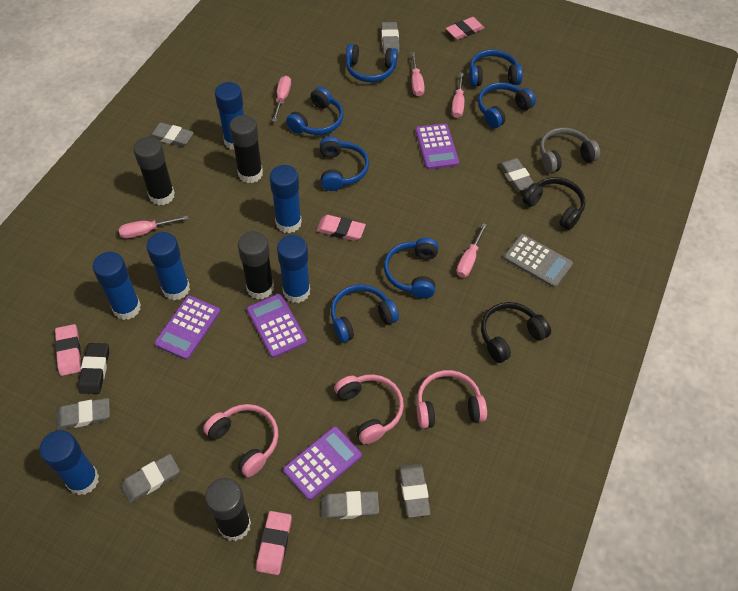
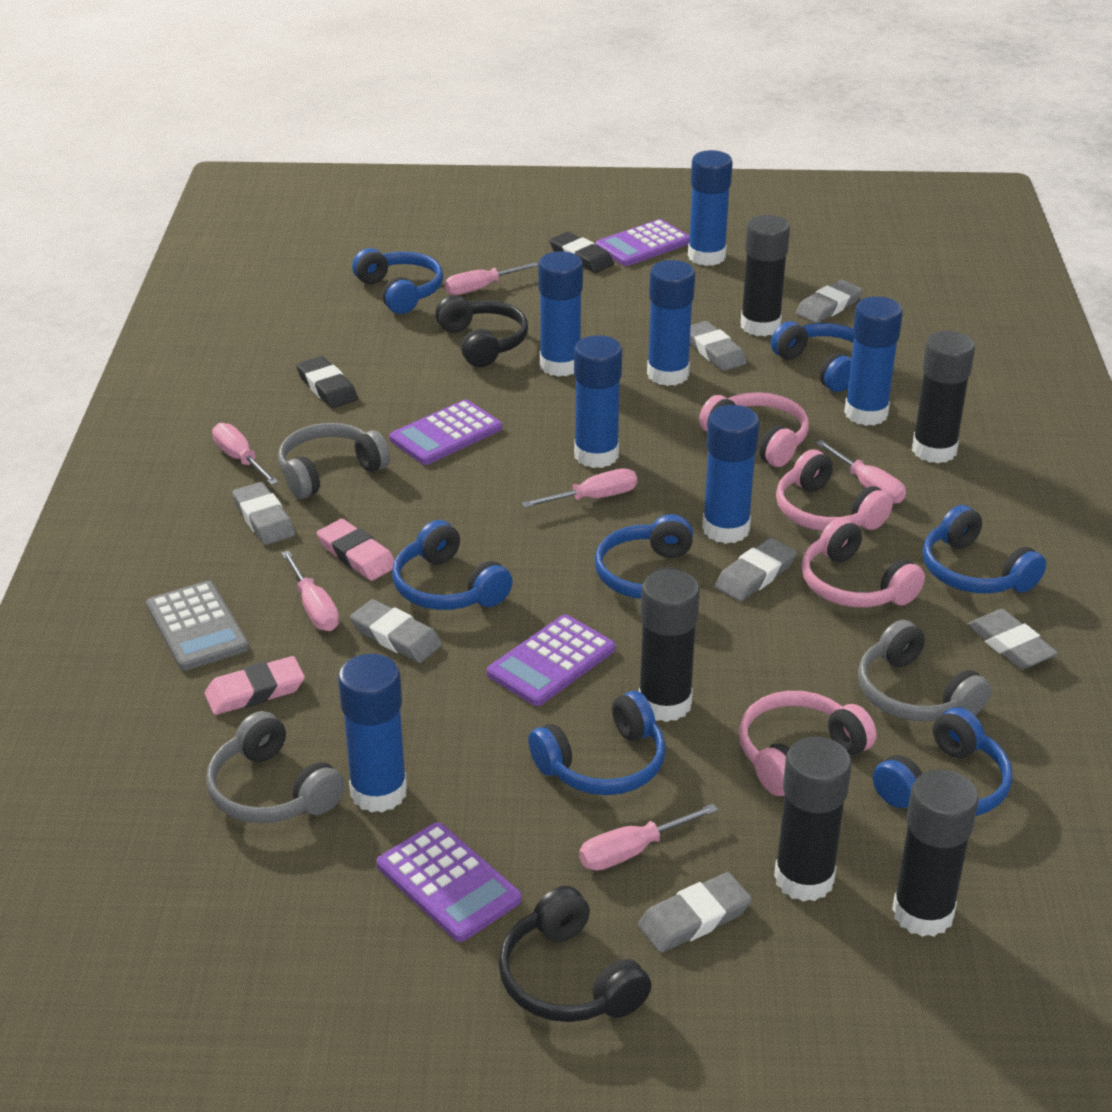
black eraser: [78,343,109,394] = 1 -> [296,356,358,408] [549,232,614,273] = 2
black glue stick: [134,137,175,206] [205,478,251,541] [229,115,263,183] [238,231,274,299] = 4 -> [639,569,700,722] [741,215,790,336] [774,737,852,902] [892,769,979,937] [912,331,975,463] = 5
blue glue stick: [39,430,99,495] [93,252,141,320] [147,232,190,300] [215,82,244,150] [269,165,302,233] [277,235,310,303] = 6 -> [338,654,407,813] [538,251,583,377] [574,335,622,468] [647,260,695,386] [688,150,733,266] [702,405,760,544] [844,296,903,426] = 7
grey headphones: [540,128,600,173] = 1 -> [206,711,345,823] [278,423,390,499] [858,620,992,722] = 3
pink eraser: [55,324,81,376] [256,511,292,575] [316,215,366,241] [446,17,484,40] = 4 -> [204,656,305,715] [317,519,395,581] = 2
pink headphones: [203,404,279,477] [334,374,404,444] [417,370,487,429] = 3 -> [699,392,809,467] [739,691,877,796] [776,449,893,531] [801,518,925,607] = 4
pink screwdriver: [119,215,188,239] [272,76,291,122] [411,52,425,96] [451,73,464,118] [457,223,487,277] = 5 -> [212,423,279,485] [281,551,339,631] [445,262,538,295] [522,468,637,508] [579,804,718,871] [816,440,906,504] = 6

